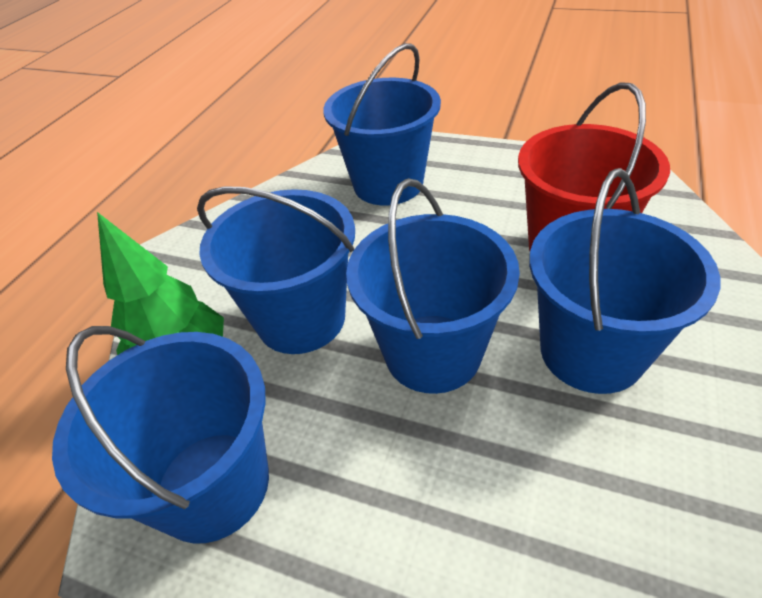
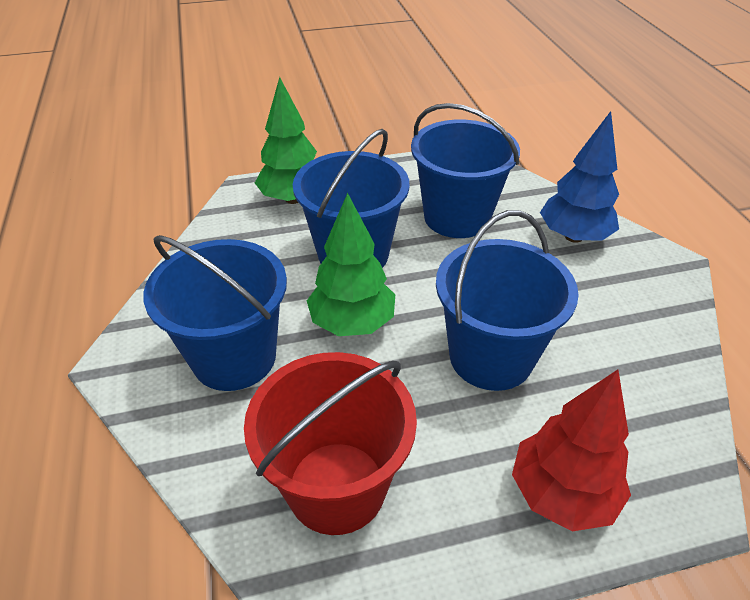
blue bucket: [52,326,269,543] [197,186,355,354] [323,43,441,205] [346,178,520,394] [529,168,720,394] = 5 -> [143,235,287,391] [293,129,409,268] [411,103,520,238] [436,210,579,391] = 4
blue tree: none = 0 -> [540,111,619,243] = 1
green tree: [97,212,224,355] = 1 -> [255,77,317,204] [307,193,395,336] = 2
red tree: none = 0 -> [512,369,631,531] = 1

